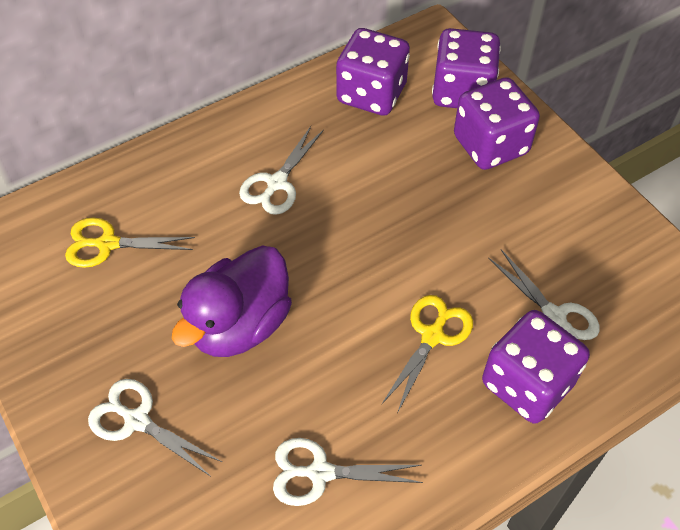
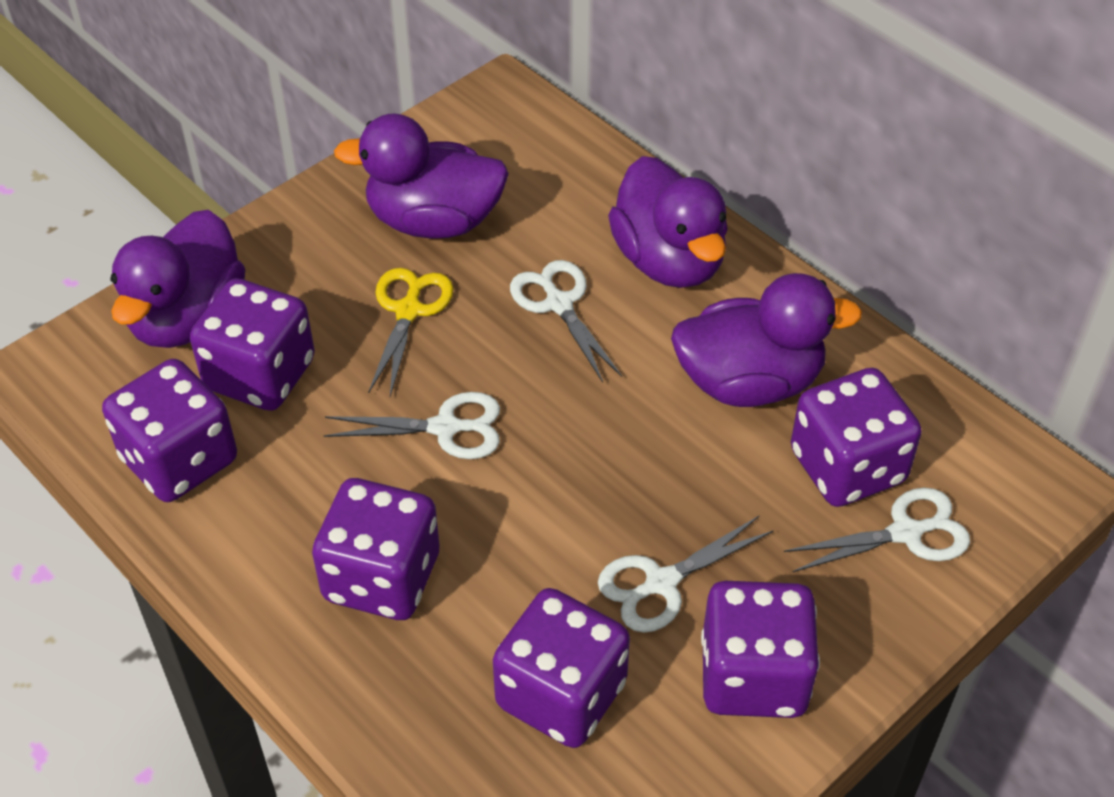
purple dice: [336,28,410,116] [432,28,501,108] [454,77,540,170] [482,310,590,424] = 4 -> [102,359,237,502] [190,278,315,411] [312,478,440,620] [493,588,630,748] [701,581,820,718] [791,368,922,507] = 6
purple duck: [172,246,292,357] = 1 -> [110,210,245,348] [334,113,509,239] [608,156,728,288] [671,273,862,407] = 4
yellow scissors: [65,218,195,268] [381,295,473,413] = 2 -> [368,268,453,396] = 1

